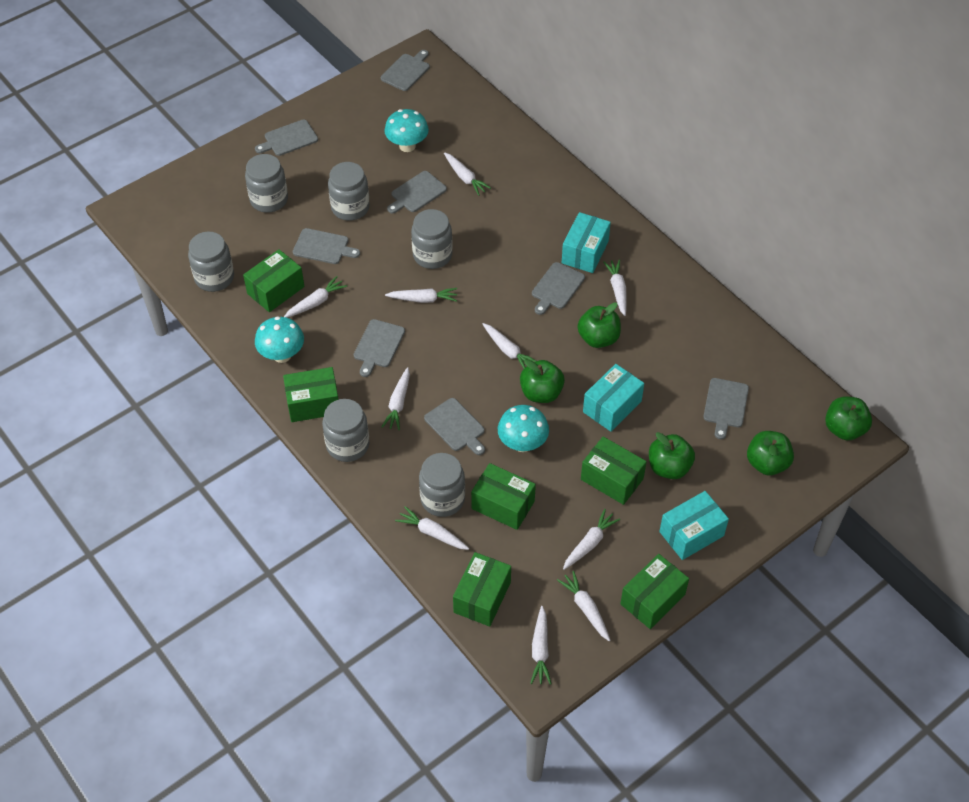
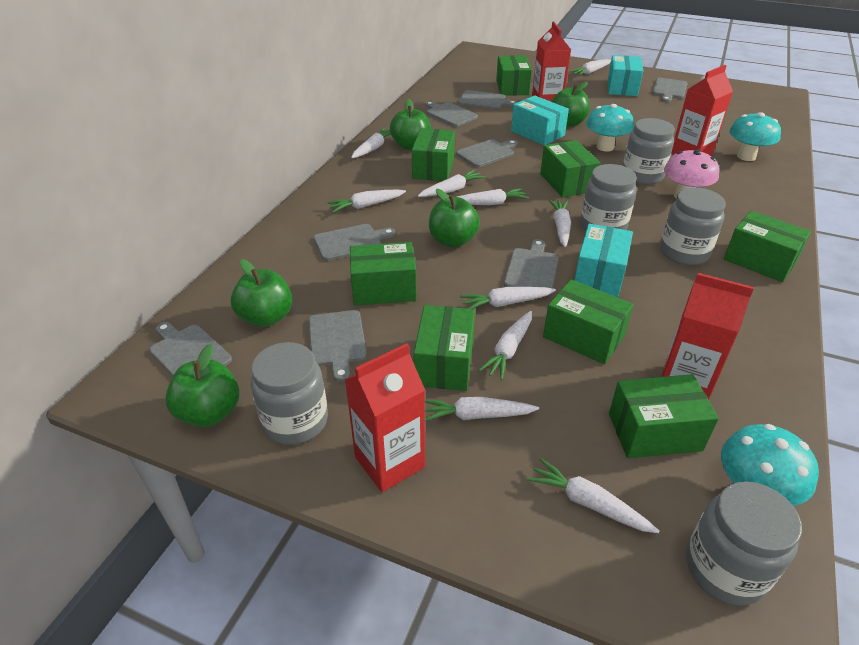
green box: [243,249,305,312] [283,367,339,422] [453,552,511,627] [471,463,536,530] [581,436,647,505] [620,554,689,629] = 6 -> [350,242,417,305] [412,128,455,181] [414,305,475,391] [496,55,532,96] [540,140,601,197] [543,279,633,364] [609,374,719,458] [724,211,811,282] = 8
grey jar: [188,232,234,292] [245,154,288,213] [322,399,369,462] [328,162,370,221] [411,209,453,269] [419,453,465,517] = 6 -> [251,342,328,445] [580,164,637,231] [623,118,675,185] [660,187,726,265] [686,481,802,606] = 5
pink mushroom: none = 0 -> [664,149,719,198] = 1
red carton: none = 0 -> [345,343,425,492] [532,21,571,102] [661,273,754,400] [671,65,733,156] = 4

